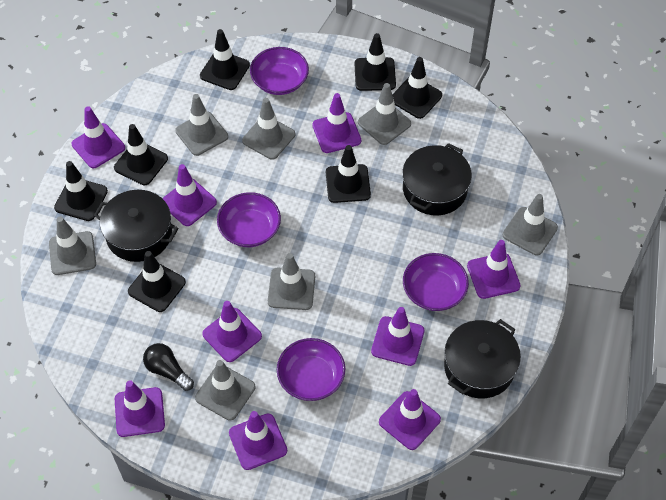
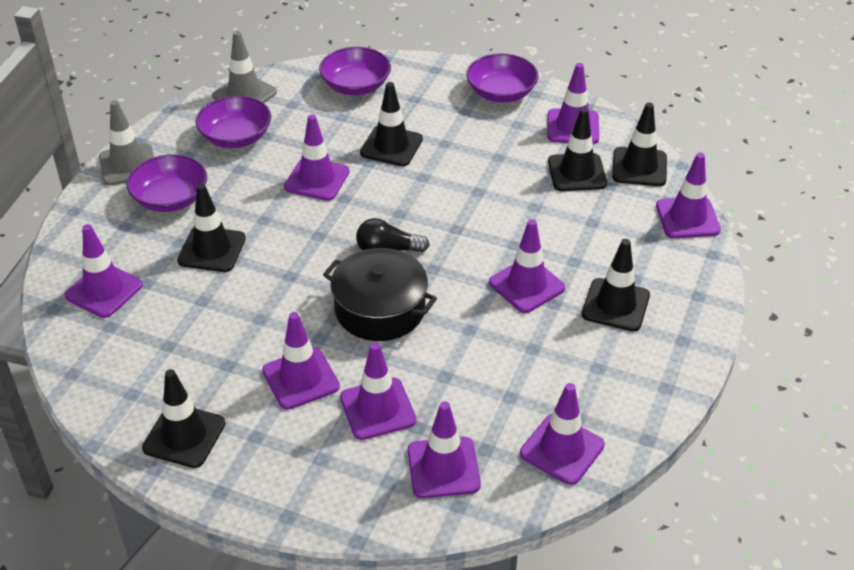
black pot: [94,190,178,262] [402,143,472,216] [444,319,521,398] = 3 -> [323,248,437,341] = 1
black traffic cone: [54,161,108,221] [114,124,168,185] [128,251,186,312] [200,29,250,90] [326,145,371,203] [355,33,396,91] [392,57,442,119] = 7 -> [142,369,225,468] [177,184,246,272] [360,82,423,166] [548,108,607,191] [582,239,650,331] [612,103,667,186] = 6
grey traffic cone: [49,217,96,275] [175,94,228,156] [195,360,255,420] [242,98,295,160] [268,253,315,310] [358,83,411,145] [503,194,558,255] = 7 -> [99,100,154,185] [212,31,277,103] = 2

